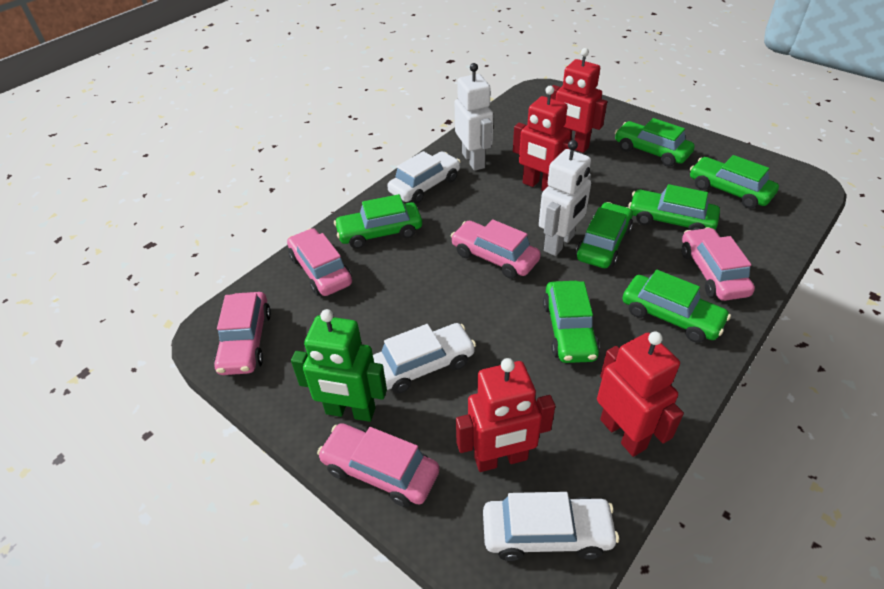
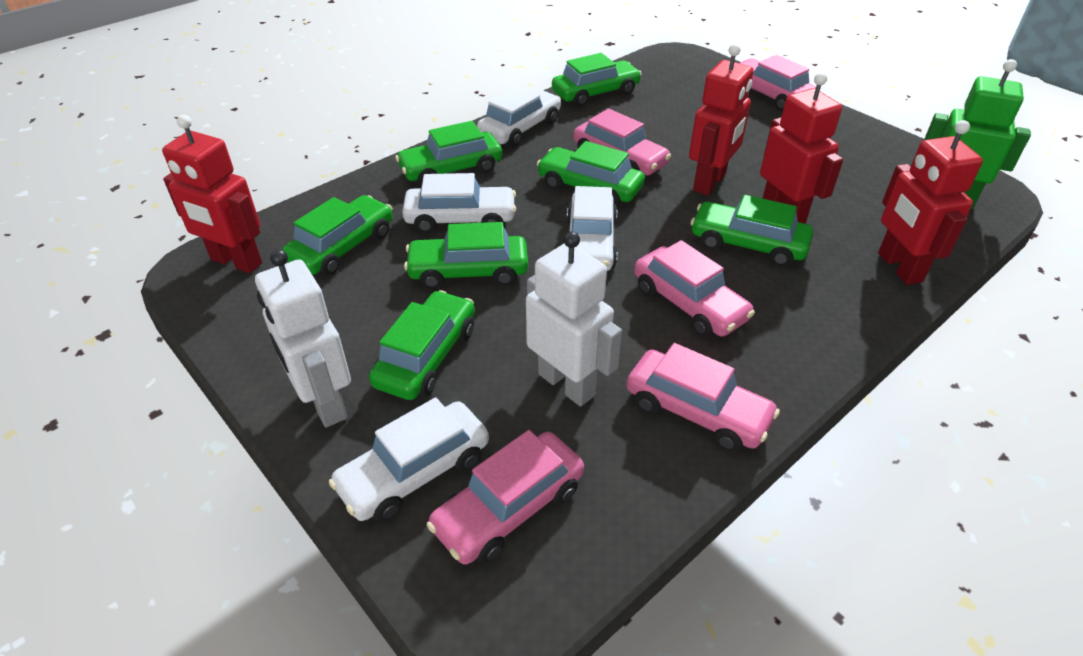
white car: [373,323,476,393] [387,151,461,204] [483,492,619,561] = 3 -> [329,397,489,522] [402,173,516,233] [477,86,561,147] [567,186,618,271] = 4

